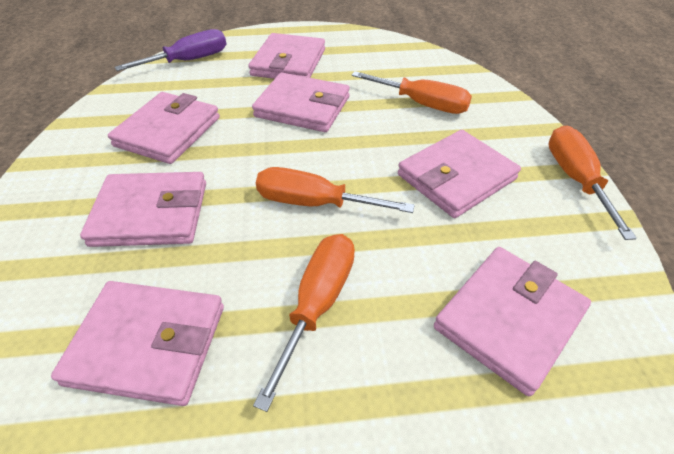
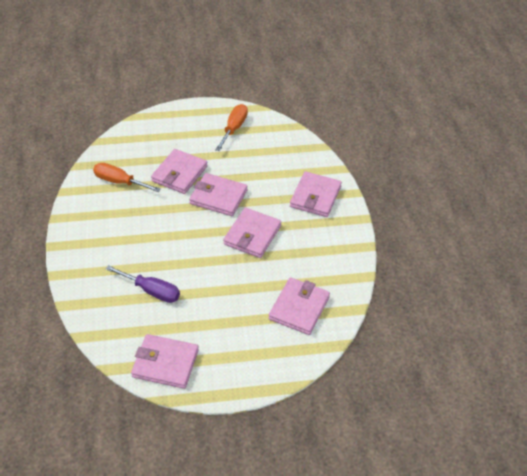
orange screwdriver: [253,234,355,412] [256,167,415,213] [352,71,472,114] [548,126,637,240] = 4 -> [93,163,161,192] [215,104,248,151] = 2
pink wallet: [51,281,224,406] [80,172,206,247] [108,92,220,164] [248,33,325,79] [252,73,350,132] [398,130,521,218] [434,247,591,396] = 7 -> [131,334,199,389] [151,149,208,194] [189,173,248,216] [223,208,281,258] [269,277,330,335] [290,171,342,217] = 6

